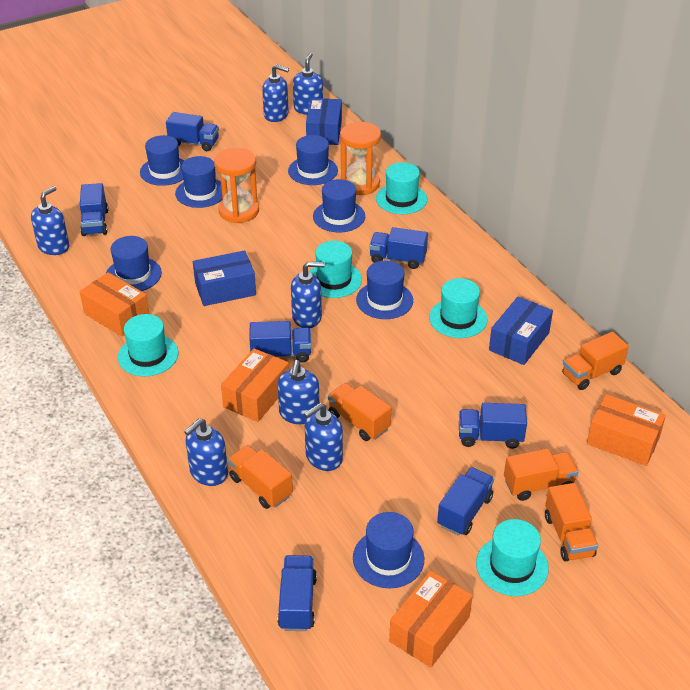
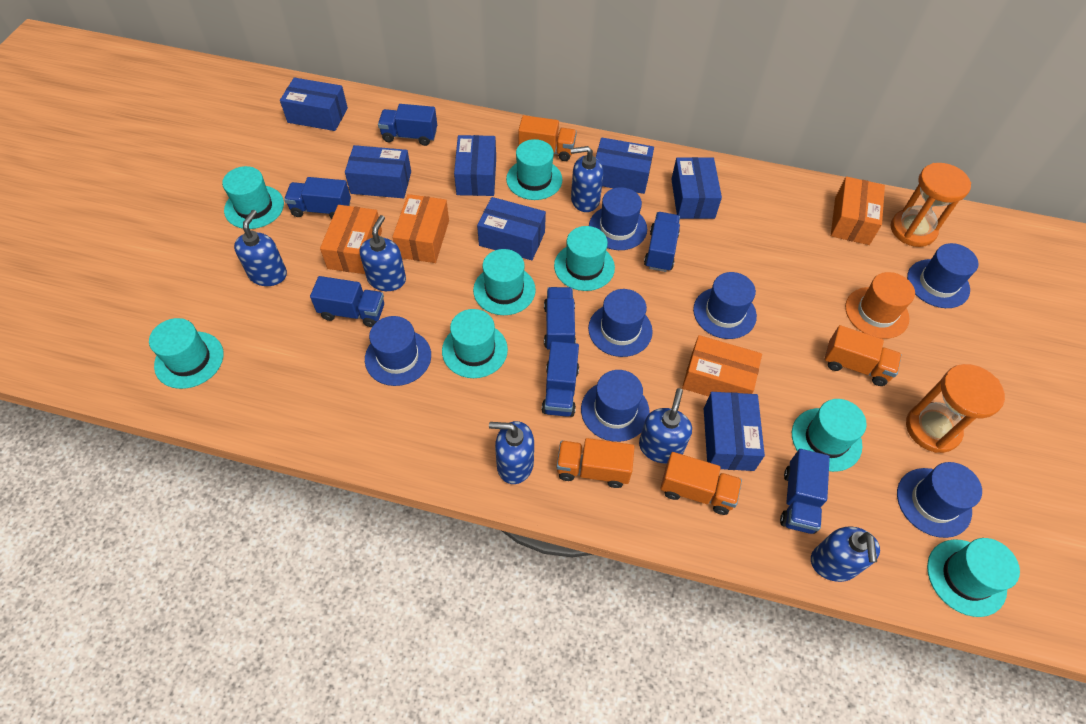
blue box: [193,251,256,306] [306,98,342,145] [489,297,553,365] = 3 -> [280,77,348,131] [345,145,411,198] [454,135,496,196] [477,197,546,260] [596,137,654,194] [671,157,722,219] [704,392,765,471] = 7
blue soap dispenser: [31,186,69,255] [184,418,228,486] [262,64,289,122] [278,360,319,424] [291,262,325,328] [293,53,323,115] [304,403,343,471] = 7 -> [234,210,287,286] [360,215,406,291] [489,421,534,484] [570,146,603,212] [639,388,692,464] [811,526,880,582] = 6
orange hat: none = 0 -> [845,272,915,339] = 1
orange truck: [228,445,293,509] [328,383,391,441] [504,448,579,501] [545,483,598,562] [562,332,629,390] = 5 -> [518,115,577,161] [557,438,635,488] [660,452,742,515] [824,325,901,386] = 4
turquoise hat: [118,314,179,376] [309,241,362,298] [376,162,427,214] [429,278,488,338] [476,519,549,596] = 5 -> [149,318,224,389] [222,166,284,229] [442,309,508,378] [473,249,536,315] [506,139,562,200] [554,226,615,291] [792,399,867,472] [927,538,1020,617] = 8

